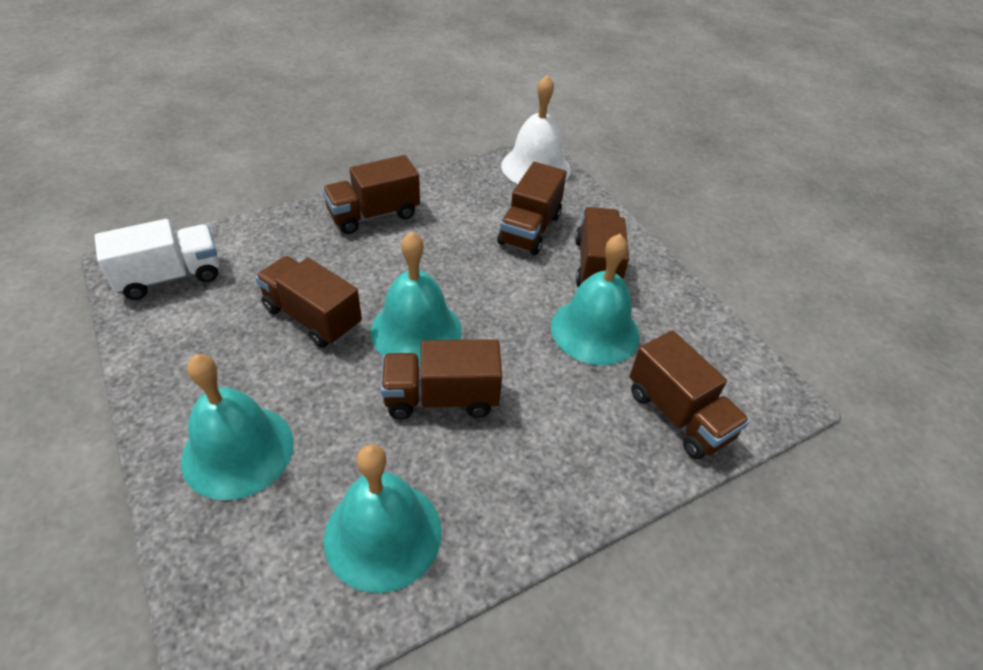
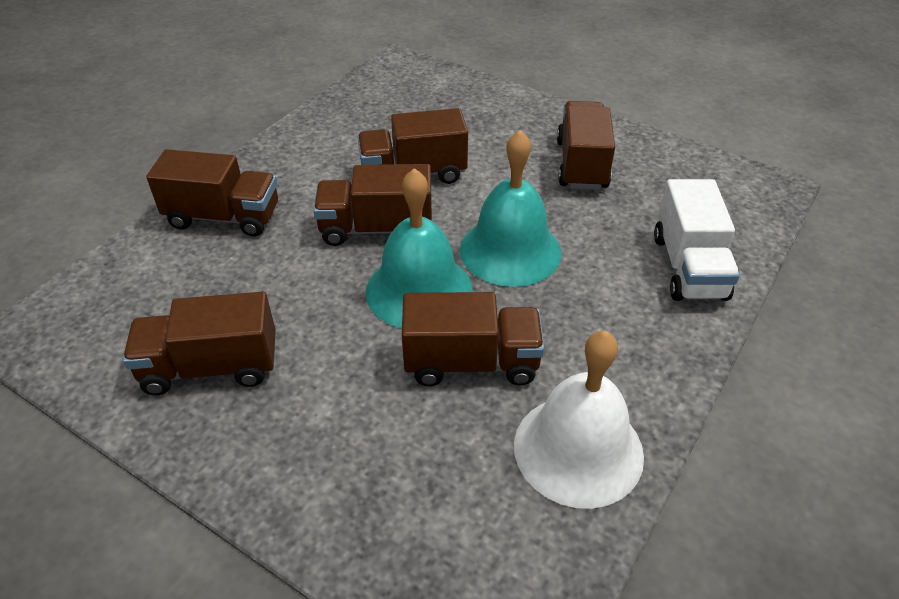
turquoise bell: [181,354,294,500] [324,444,442,593] [370,231,462,366] [551,234,640,365] = 4 -> [366,168,473,329] [460,130,562,287] = 2

